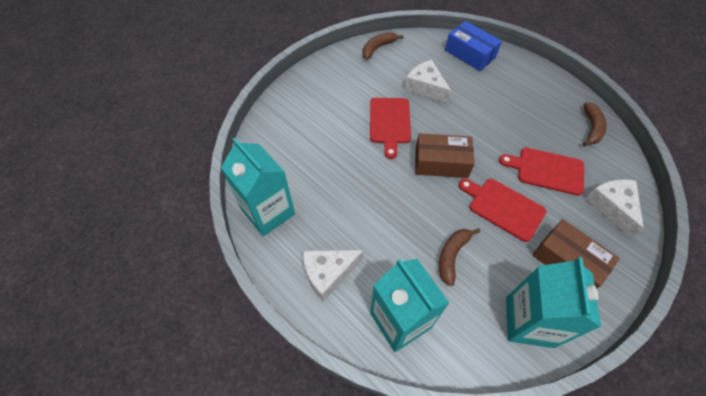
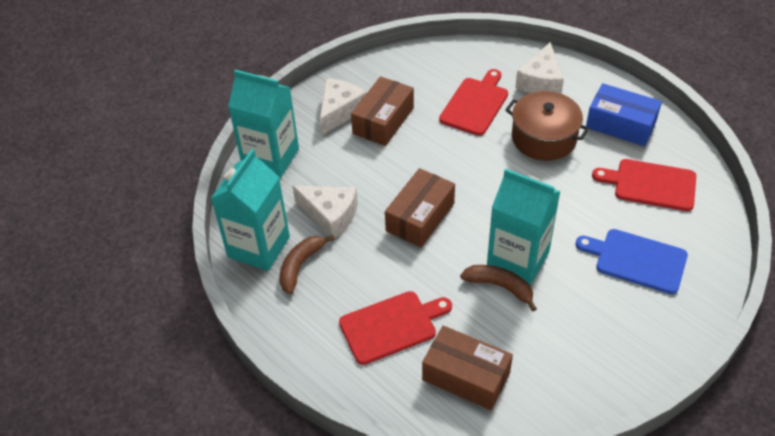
blue cutting board: none = 0 -> [575,229,688,294] = 1
brown banana: [362,32,403,60] [439,229,480,286] [583,102,607,147] = 3 -> [279,235,335,294] [460,265,537,312] = 2
brown box: [415,133,475,178] [532,219,620,289] = 2 -> [351,76,414,146] [385,168,455,248] [422,326,513,410] = 3
brown pot: none = 0 -> [505,91,589,161] = 1

